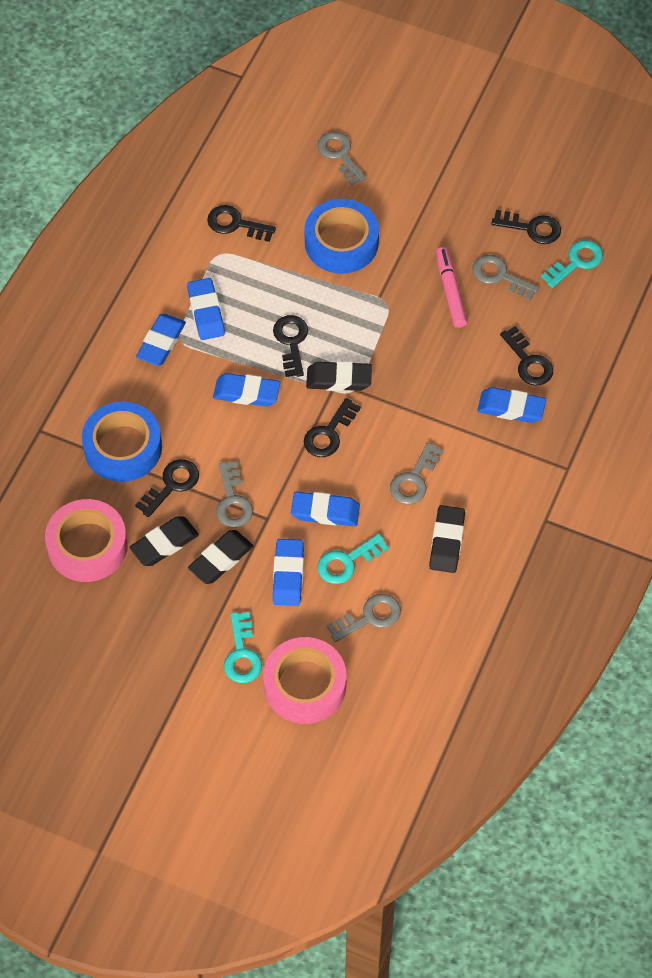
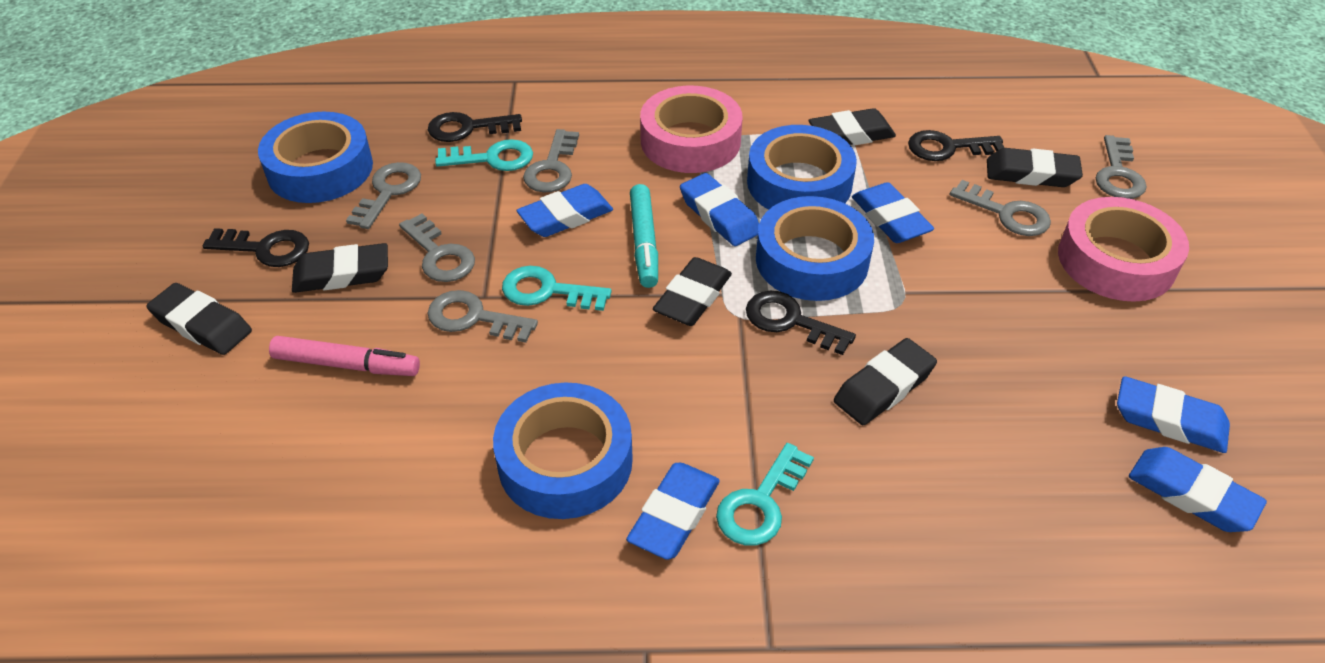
black eraser: [129,516,199,566] [188,530,253,584] [306,361,372,391] [429,505,465,573] = 4 -> [146,283,252,355] [292,243,388,293] [653,257,732,326] [809,108,896,145] [834,338,937,425] [987,148,1083,187] = 6
black key: [135,459,199,517] [207,205,276,242] [273,315,308,377] [304,398,361,457] [491,210,561,244] [500,326,553,386] = 6 -> [203,228,309,267] [428,112,522,142] [746,291,856,355] [908,130,1005,161] = 4
blue tape: [82,402,162,482] [304,199,379,274] = 2 -> [258,112,373,203] [493,383,633,519] [747,125,857,210] [756,196,874,301] = 4
grey key: [216,461,253,528] [318,131,366,186] [327,594,401,642] [390,442,444,505] [473,255,539,301] = 5 -> [346,162,421,229] [399,213,475,282] [428,290,538,343] [523,129,579,192] [950,180,1051,236] [1095,135,1147,199] = 6
turquoise marker: none = 0 -> [630,184,658,288] = 1

